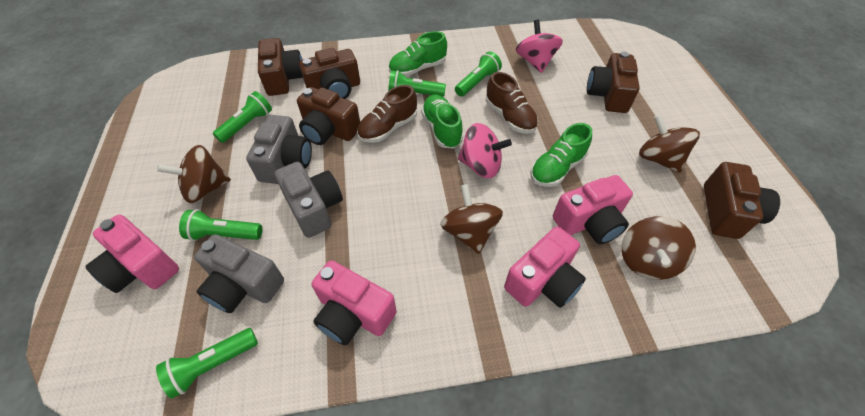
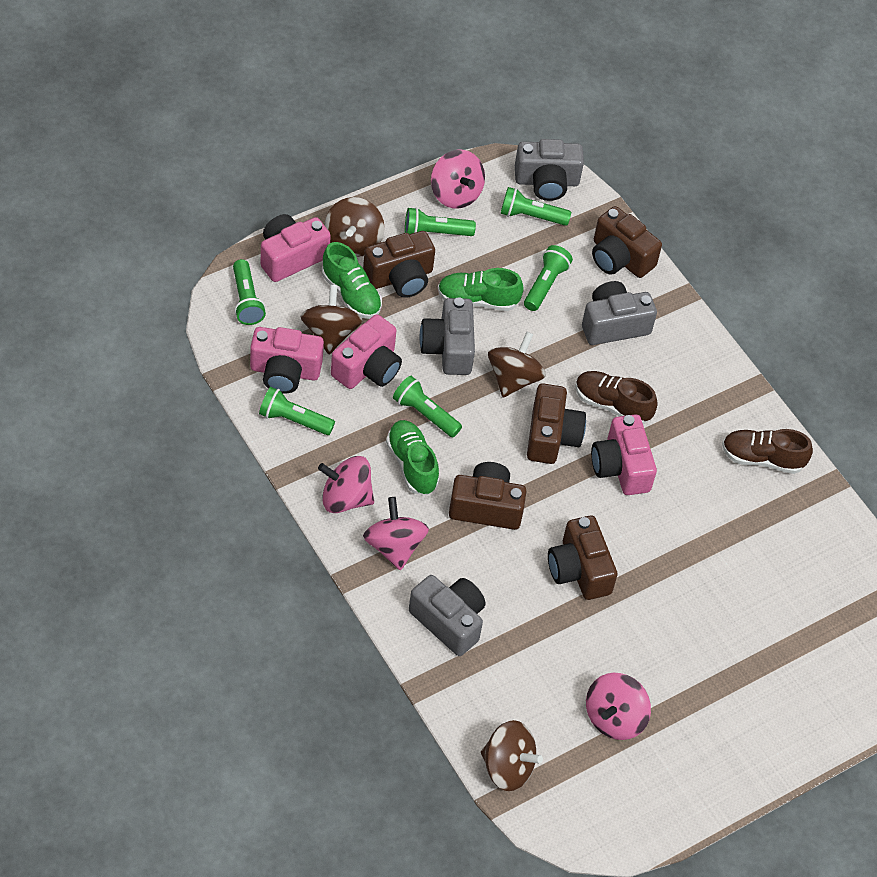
green flashlight: [156,328,258,399] [179,209,262,241] [213,91,272,143] [388,70,446,97] [455,52,502,96] = 5 -> [233,259,266,325] [259,387,335,435] [393,376,462,437] [405,207,476,236] [501,187,571,226] [524,245,573,311] = 6
grey camera: [194,234,284,313] [246,115,312,184] [274,162,343,238] = 3 -> [409,575,485,656] [420,297,475,375] [515,139,584,201] [582,281,657,345] = 4
pink spinning top: [458,123,512,178] [516,20,563,73] = 2 -> [318,456,374,513] [363,497,429,570] [431,150,485,209] [586,673,651,740] = 4

